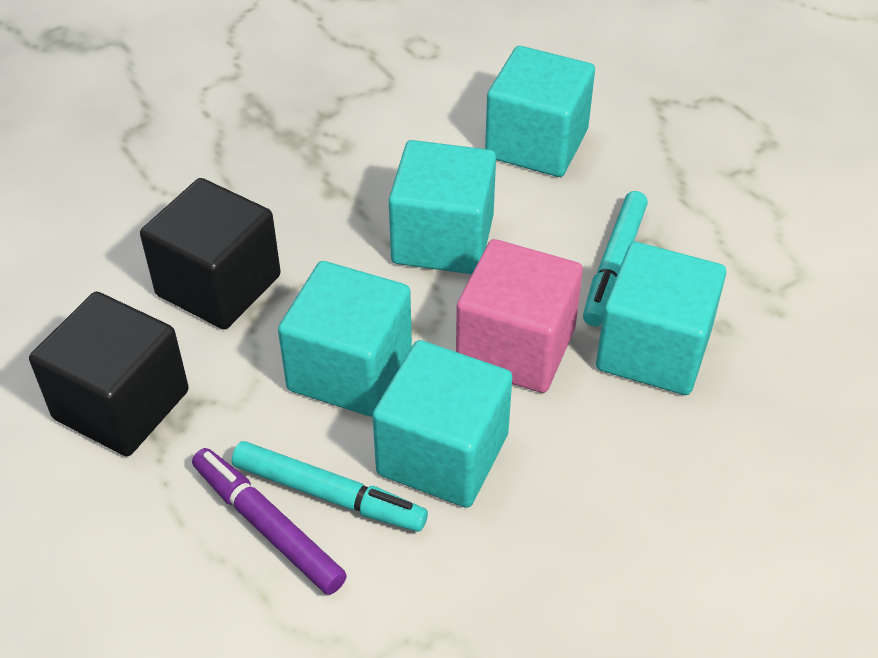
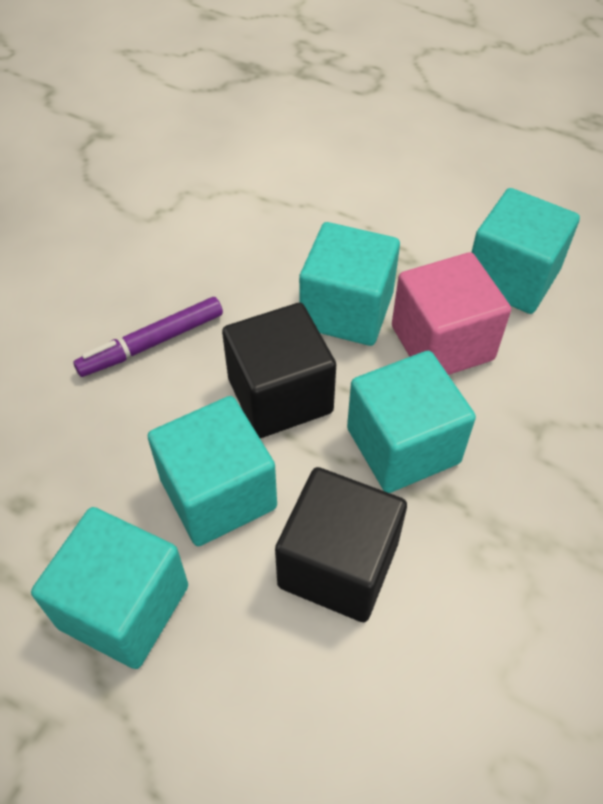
turquoise marker: [232,441,428,531] [583,191,648,326] = 2 -> none = 0

